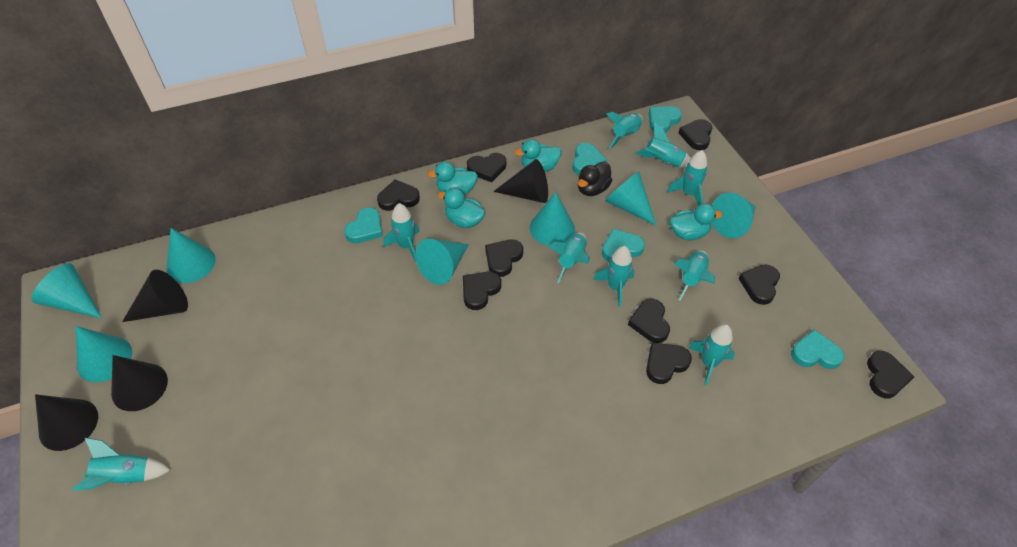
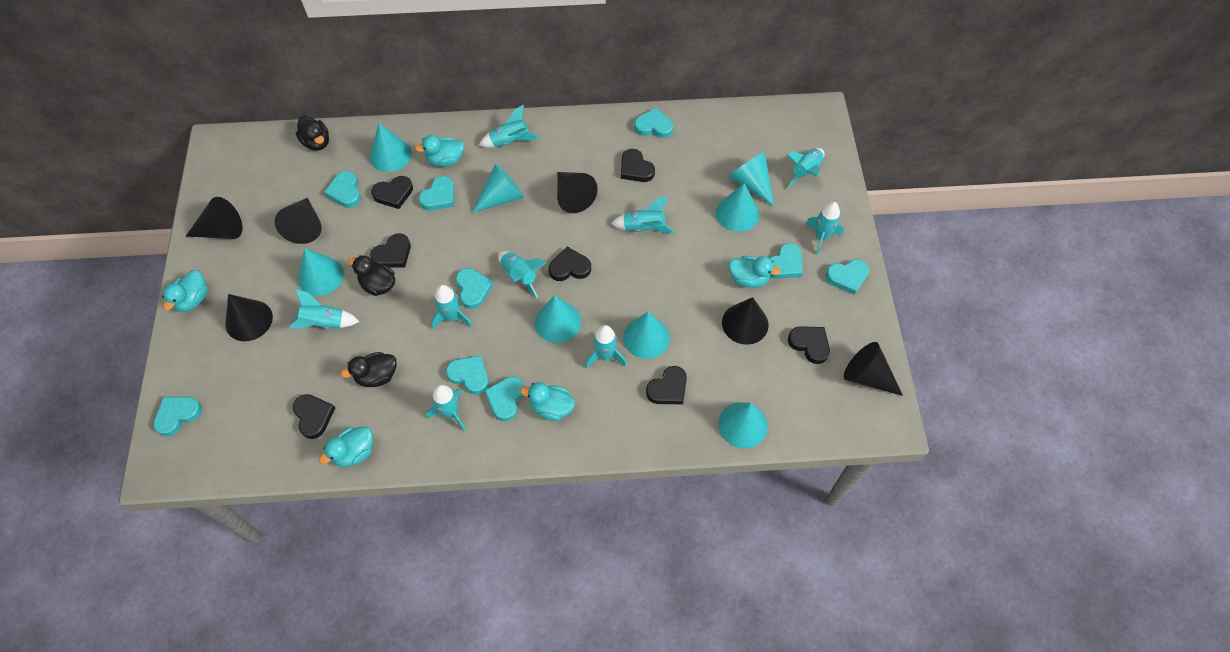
black cone: [35,394,98,451] [111,355,168,411] [122,270,188,322] [493,159,548,203] = 4 -> [186,197,242,239] [225,294,273,341] [275,198,322,244] [557,172,598,213] [722,297,769,345] [844,342,903,396] = 6
black duck: [578,162,612,196] = 1 -> [296,115,329,151] [341,352,397,387] [348,255,395,296] = 3
black heart: [377,180,420,211] [463,271,501,310] [467,153,506,183] [485,239,523,277] [628,299,670,343] [646,343,692,384] [679,119,712,150] [738,264,780,305] [867,351,914,398] = 9 -> [293,394,335,439] [370,233,411,268] [371,176,413,209] [548,247,591,281] [621,149,655,182] [646,366,687,404] [788,326,830,364] = 7
turquoise cone: [32,263,102,318] [76,326,132,382] [166,228,216,283] [416,239,469,285] [530,192,575,246] [605,171,656,225] [711,193,756,238] = 7 -> [298,248,344,296] [369,123,412,172] [472,163,524,213] [535,296,581,343] [623,312,670,359] [716,183,759,232] [718,402,768,448] [728,152,774,206] = 8
turquoise duck: [428,162,478,195] [438,188,485,228] [515,139,561,172] [670,203,722,240] = 4 -> [162,270,208,312] [319,426,373,467] [415,135,464,167] [520,382,575,421] [729,256,781,288] = 5
turquoise heart: [344,208,383,243] [572,143,607,175] [602,229,645,262] [649,106,682,133] [791,330,844,369] = 5 -> [153,397,202,436] [324,171,361,208] [419,176,454,211] [446,355,489,395] [456,268,494,309] [485,377,524,422] [634,108,673,138] [770,243,803,279] [825,259,869,295] = 9

